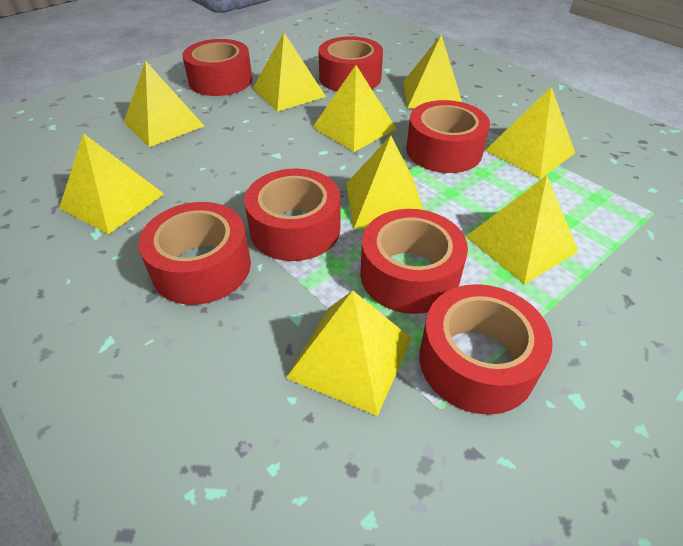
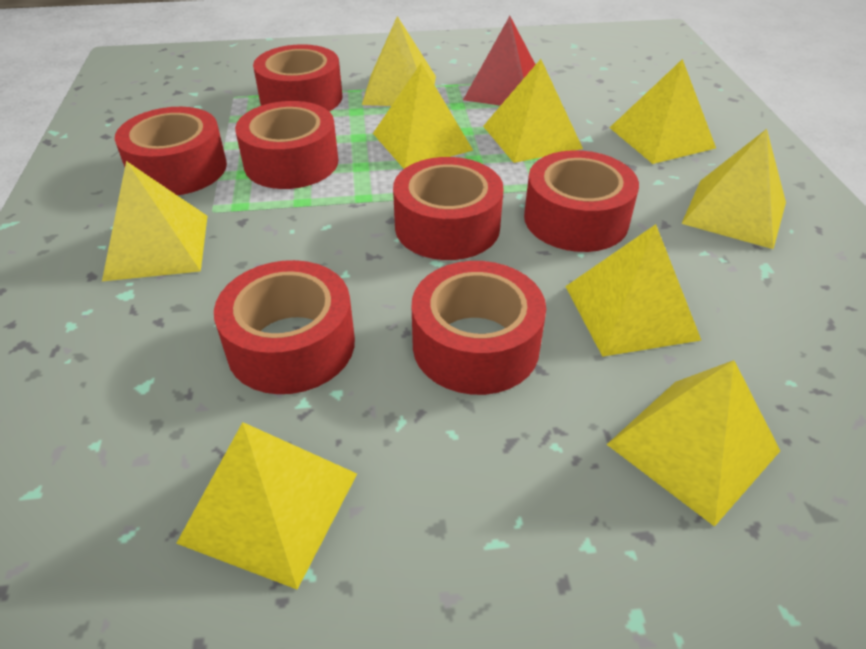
red pyramid: none = 0 -> [463,16,536,106] = 1

